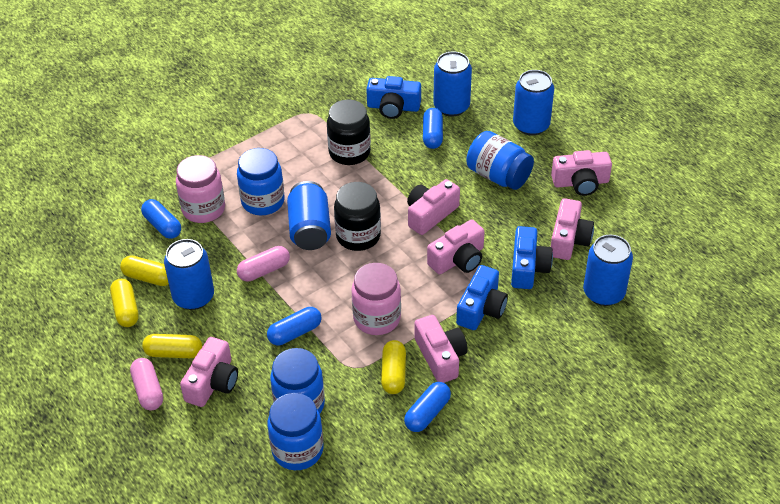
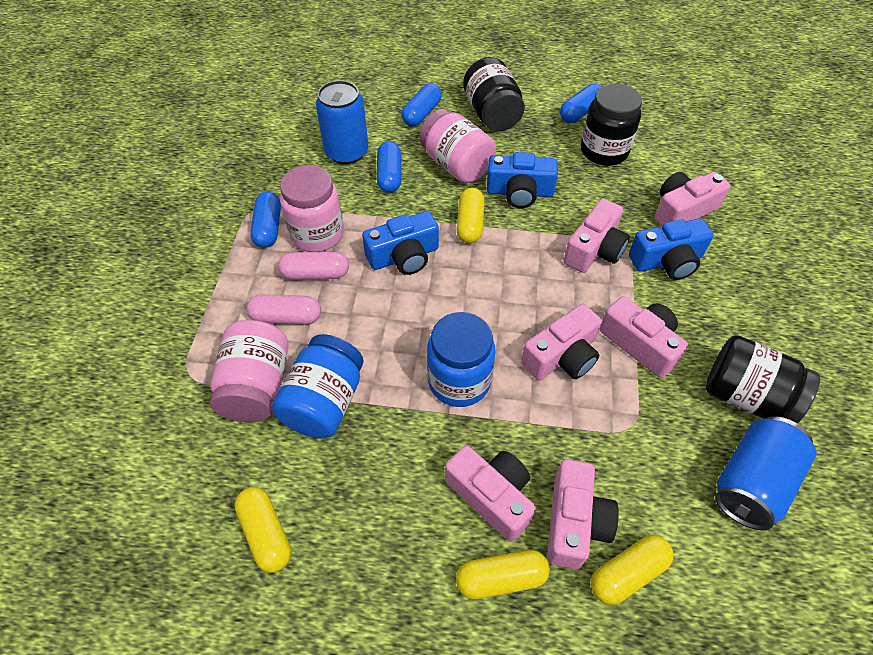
black jar: [327,100,371,165] [334,182,381,251] = 2 -> [463,57,525,131] [581,84,642,166] [706,335,820,424] = 3
blue can: [164,239,214,310] [287,181,331,250] [433,51,472,117] [513,70,554,136] [583,235,633,306] = 5 -> [316,80,368,165] [715,416,816,530] = 2
blue jar: [237,148,285,215] [267,393,323,470] [270,348,325,413] [466,131,534,190] = 4 -> [272,334,364,439] [427,312,495,407] = 2
pink jar: [176,155,225,223] [352,263,401,335] = 2 -> [210,320,288,422] [280,165,344,252] [419,109,496,183] = 3

